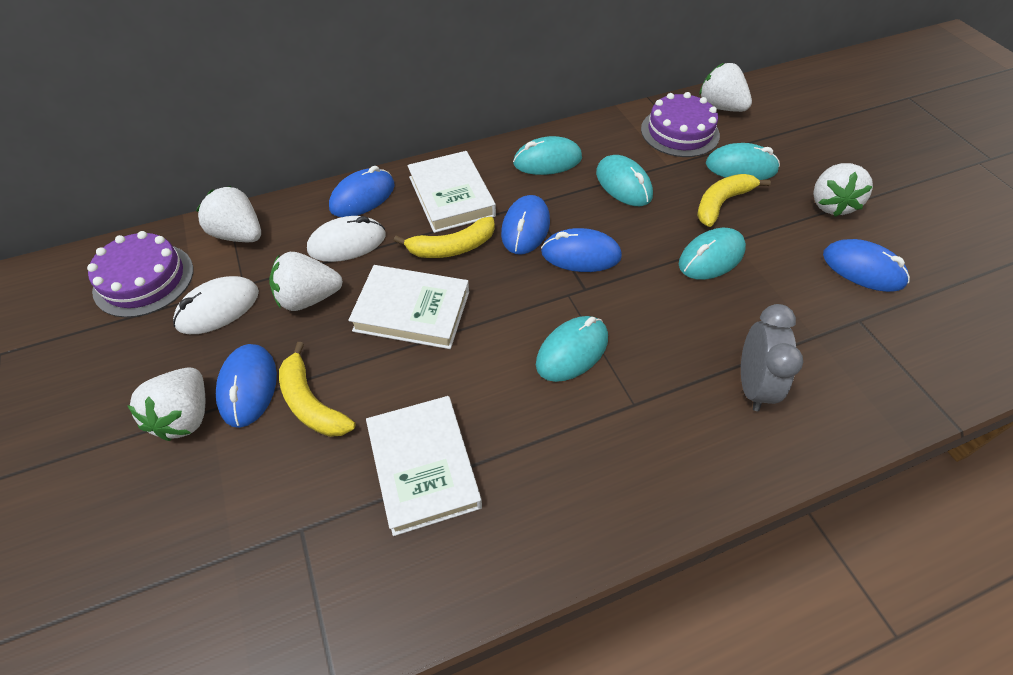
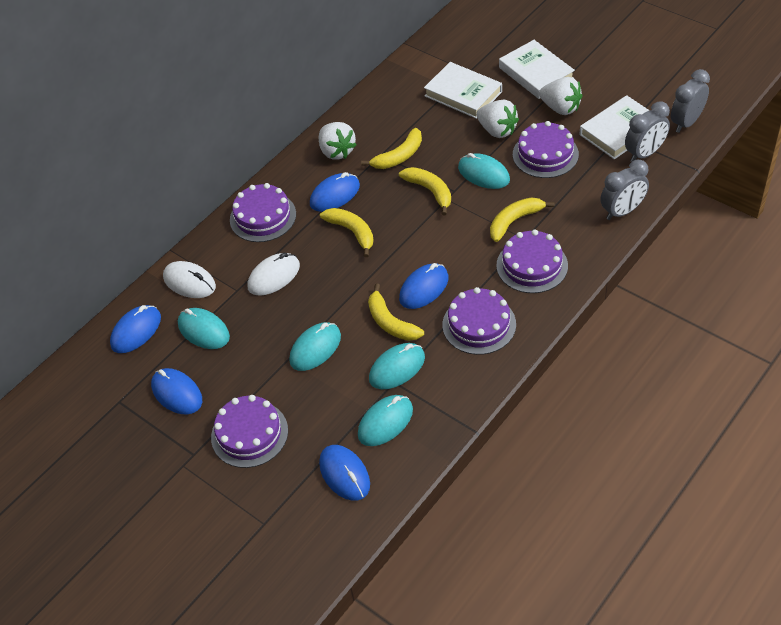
grey clock: [741,304,803,411] = 1 -> [600,160,649,220] [625,101,670,162] [671,69,710,133] = 3
purple cake: [87,231,193,318] [641,92,720,157] = 2 -> [211,395,288,468] [230,183,296,242] [442,287,516,355] [496,229,568,293] [513,121,579,178] = 5
white strawberry: [127,368,205,441] [196,186,261,242] [269,252,343,311] [699,63,752,112] [813,163,873,217] = 5 -> [319,122,356,160] [476,100,519,138] [539,77,583,115] = 3
yellow banana: [279,342,355,437] [394,217,495,258] [697,174,771,227] = 3 -> [320,208,374,257] [361,128,422,169] [368,284,424,341] [399,167,451,215] [490,197,554,242] = 5

